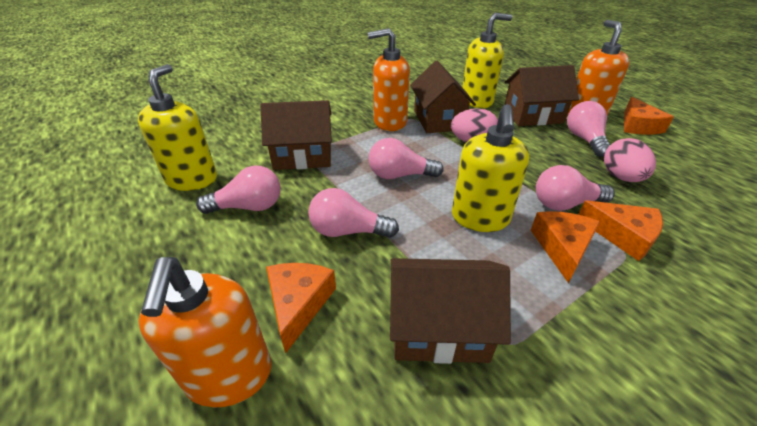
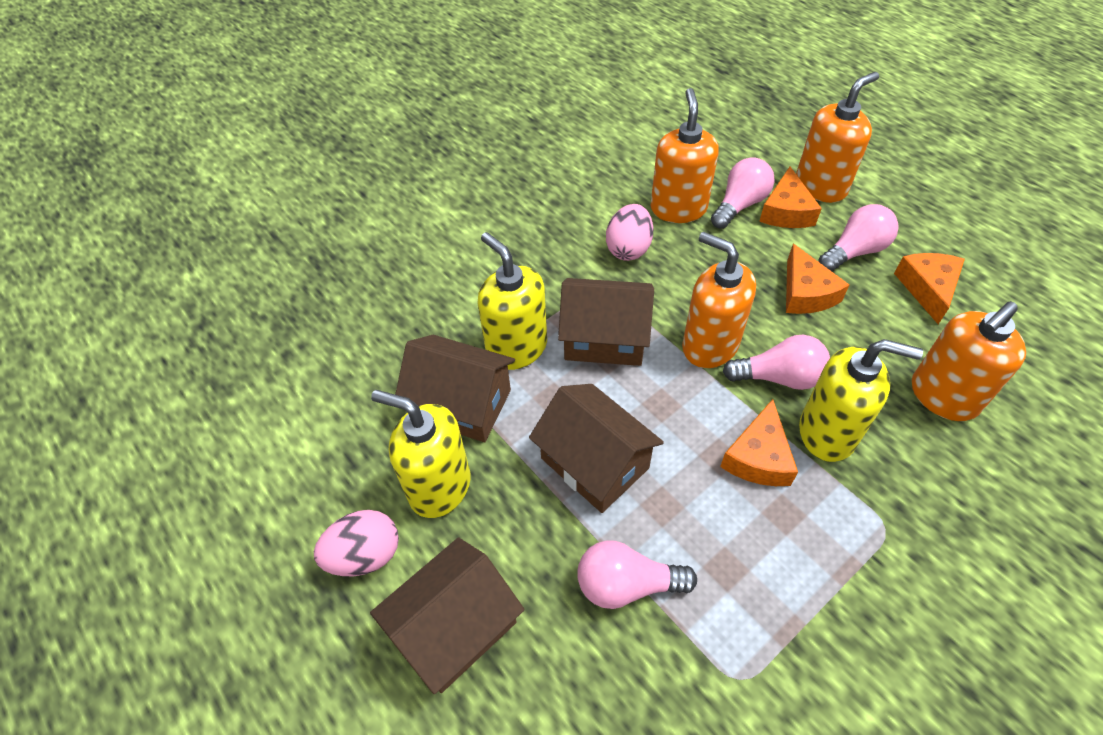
orange soap dispenser: [138,257,272,408] [367,28,410,131] [567,20,630,116] = 3 -> [651,88,719,223] [682,232,756,368] [796,72,879,203] [912,301,1026,421] = 4
pink light bulb: [196,166,280,214] [308,188,399,238] [368,138,444,179] [536,165,615,211] [567,101,610,157] = 5 -> [577,540,697,609] [711,157,774,229] [723,335,830,390] [818,204,899,271] = 4

